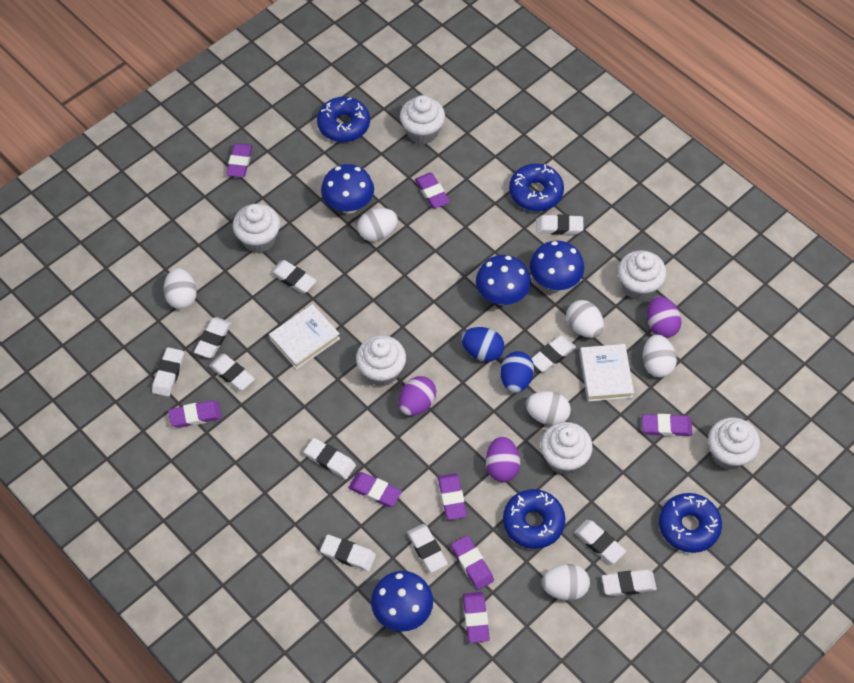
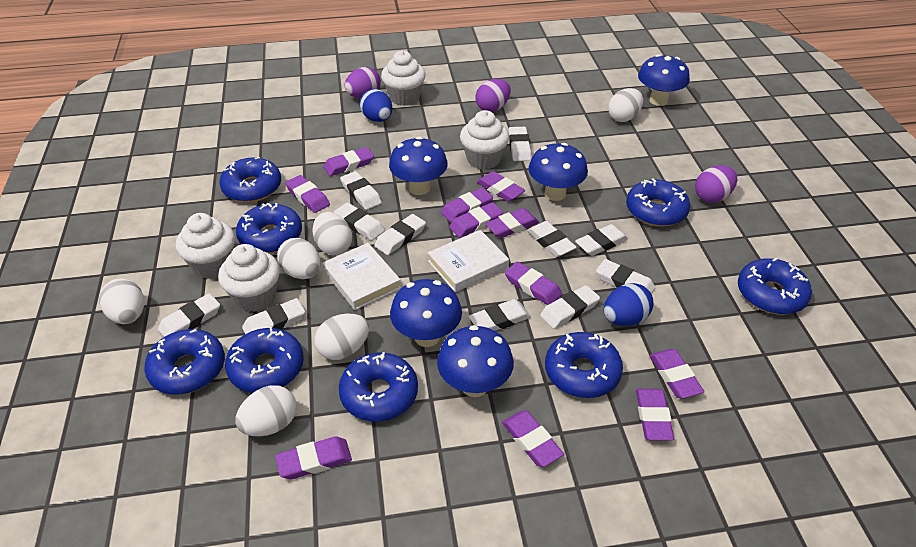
blue donut: [317,97,370,142] [503,489,565,549] [509,163,564,211] [659,493,722,553] = 4 -> [144,329,225,395] [219,157,281,202] [225,327,304,393] [236,203,302,253] [338,352,418,422] [545,332,623,398] [626,178,690,227] [738,258,812,315] = 8
blue mushroom: [321,164,374,214] [371,571,433,632] [476,255,531,305] [530,241,584,291] = 4 -> [389,137,448,195] [390,279,462,347] [437,325,514,397] [528,143,588,201] [638,54,690,106] = 5
purple eraser: [168,401,222,428] [226,143,253,178] [348,472,402,507] [415,173,450,209] [438,473,467,520] [451,535,494,590] [463,592,490,643] [642,414,692,436] = 8 -> [275,436,352,480] [285,175,330,213] [323,147,374,176] [441,188,493,223] [449,202,503,238] [477,171,525,202] [485,208,539,238] [502,411,564,467] [505,262,562,305] [636,389,674,441] [650,349,704,399] = 11
white cupcake: [233,204,280,253] [356,335,406,386] [400,95,445,144] [541,422,593,475] [618,250,667,300] [708,418,760,470] = 6 -> [176,213,235,279] [218,244,280,312] [381,51,426,106] [460,110,509,170] = 4

